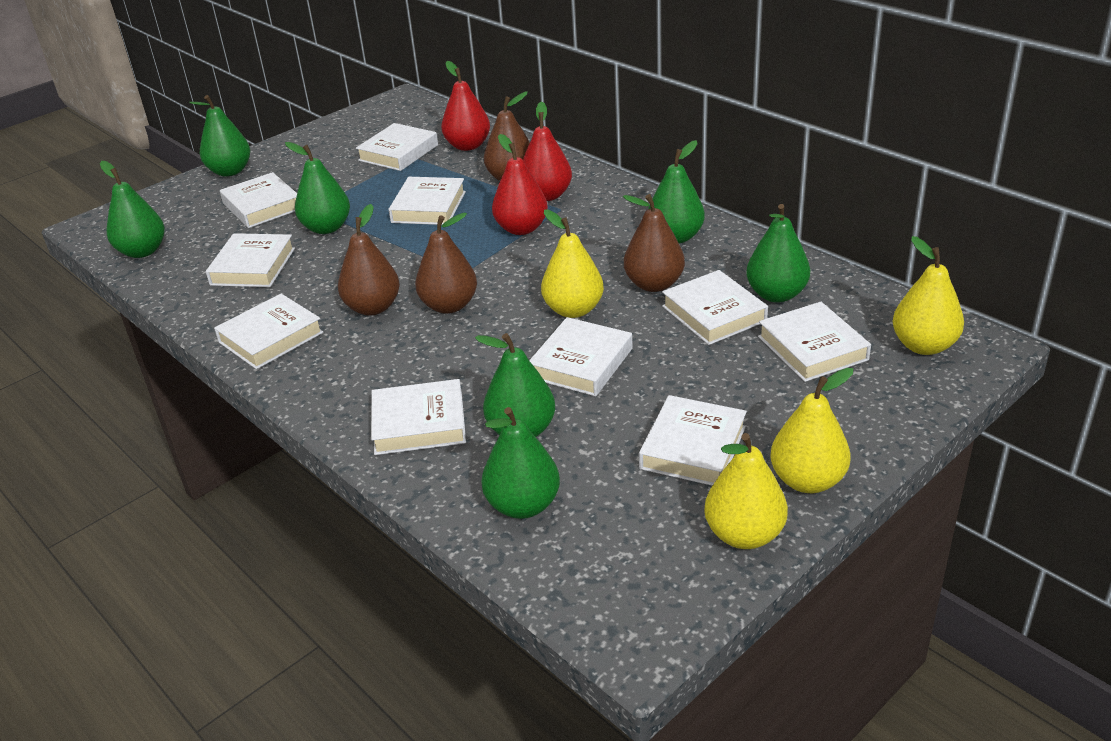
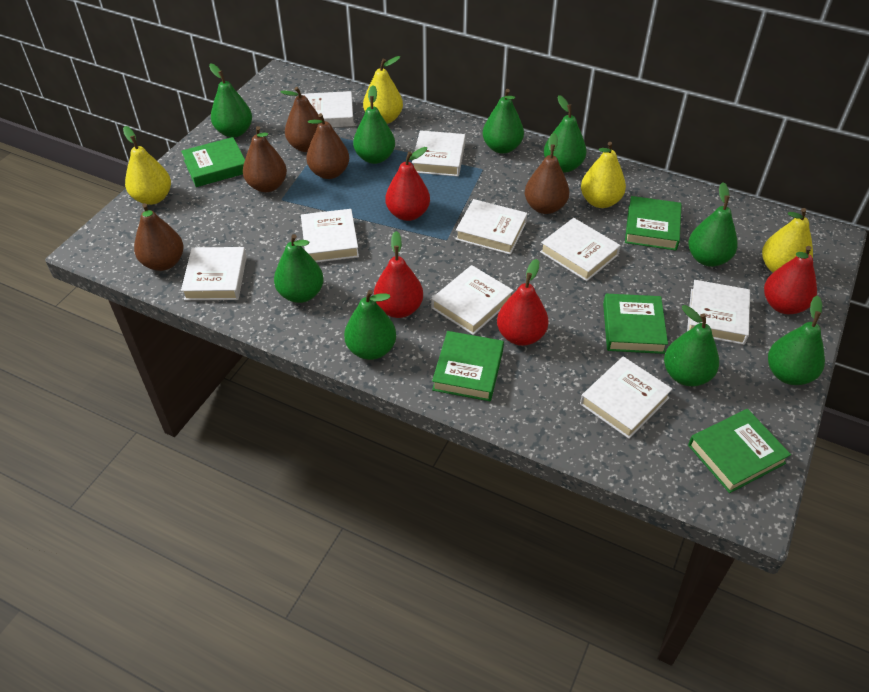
brown pear: [338,204,400,316] [415,213,477,314] [484,92,530,181] [623,194,685,292] = 4 -> [134,203,184,271] [243,126,287,192] [280,87,321,152] [306,113,349,179] [525,133,569,214] = 5
green book: none = 0 -> [181,137,245,187] [432,331,504,401] [603,293,668,354] [625,196,682,251] [688,409,791,493] = 5
green pear: [100,161,165,258] [190,95,250,177] [285,142,350,234] [475,333,555,437] [481,407,560,519] [648,140,705,244] [746,204,810,303] = 7 -> [209,63,252,137] [274,234,324,303] [344,290,396,360] [353,85,395,164] [483,89,524,154] [544,95,586,173] [664,305,719,386] [688,182,738,267] [768,295,825,385] = 9
red pear: [441,61,490,151] [492,134,548,235] [523,101,572,201] = 3 -> [374,231,423,318] [385,147,430,221] [497,259,549,346] [764,246,817,314] = 4
white book: [206,233,295,287] [214,294,324,369] [220,172,297,228] [356,123,438,171] [371,379,466,455] [388,177,466,225] [529,317,633,396] [639,395,747,486] [662,270,768,345] [758,302,871,382] = 10 -> [181,247,247,300] [301,91,354,127] [301,209,359,263] [412,130,465,176] [431,265,514,335] [455,199,527,255] [540,218,621,281] [580,356,672,439] [687,280,750,345] = 9

